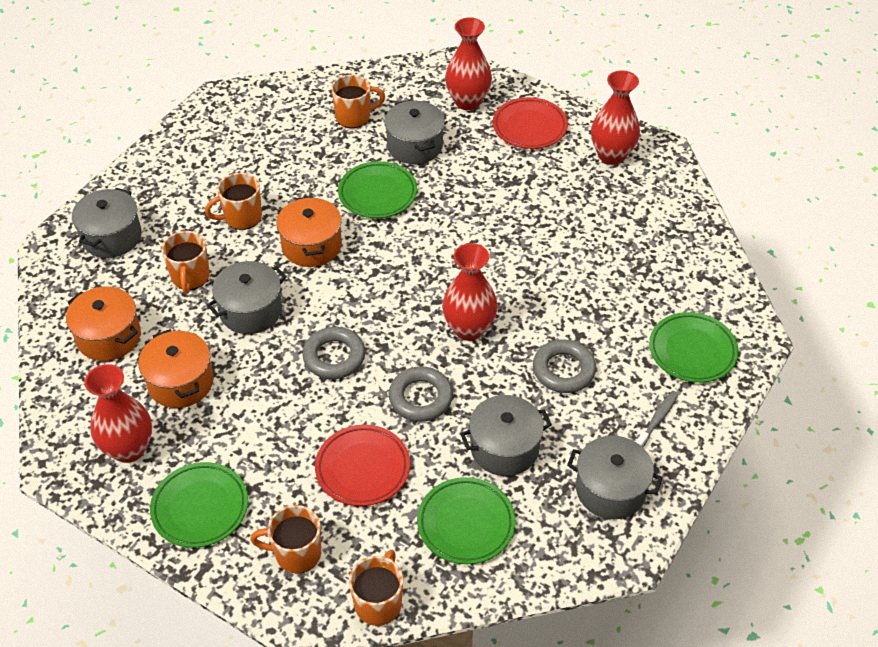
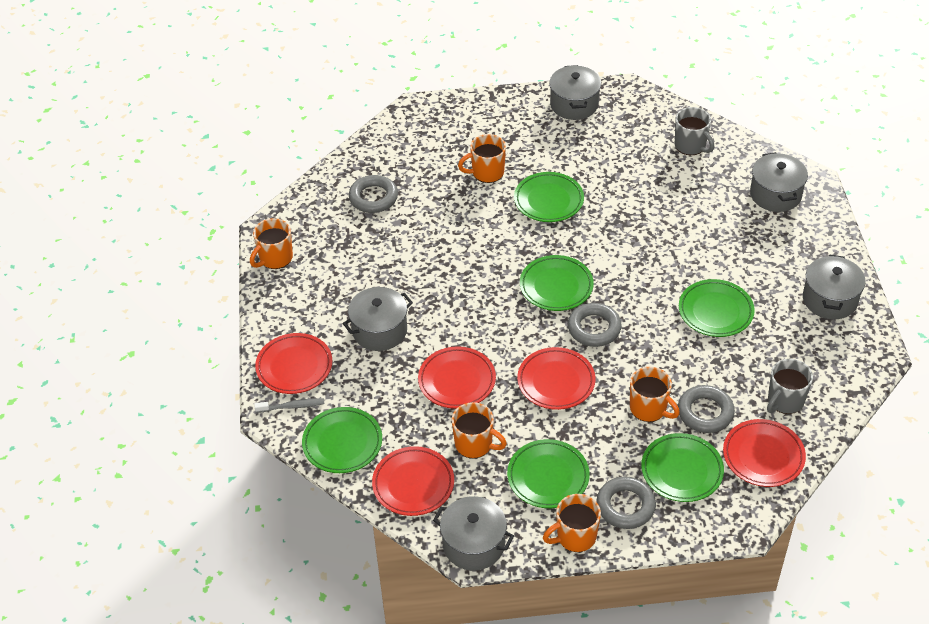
green plate: [150,462,248,548] [338,161,417,218] [417,477,515,564] [649,312,738,383] = 4 -> [302,407,382,473] [507,439,590,508] [514,172,584,222] [520,255,594,311] [641,433,724,502] [679,279,755,337] = 6
grey mug: none = 0 -> [675,107,714,155] [767,359,813,414] = 2
grey ring: [303,327,365,379] [389,366,453,422] [533,340,596,393] = 3 -> [349,175,398,213] [568,303,621,347] [597,477,656,529] [678,385,735,433] = 4
orange pot: [66,287,141,361] [138,329,214,408] [277,196,342,267] = 3 -> none = 0
red plate: [315,425,410,506] [493,97,568,149] = 2 -> [255,333,332,394] [372,446,454,516] [418,346,496,409] [517,347,596,410] [723,419,806,487] = 5
red vase: [84,364,152,463] [442,243,498,341] [445,17,492,110] [591,70,640,165] = 4 -> none = 0

